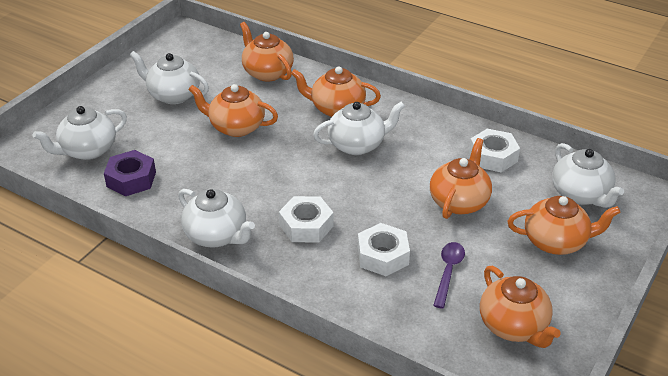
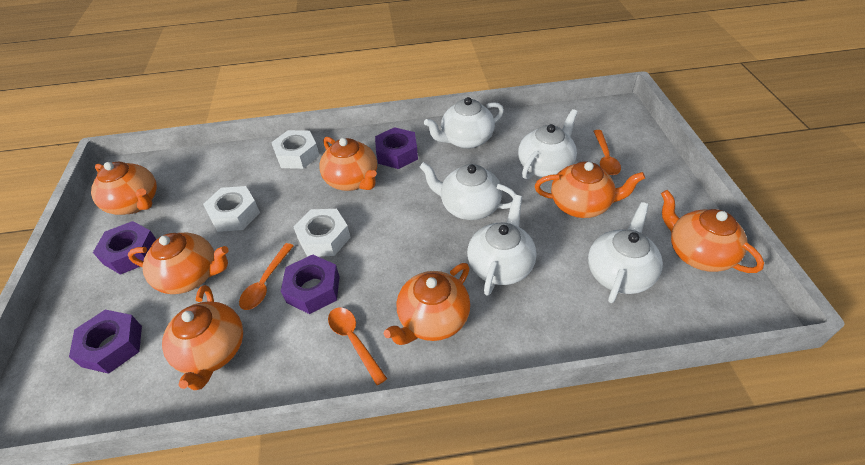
orange spoon: none = 0 -> [239,243,294,310] [328,307,387,385] [594,130,621,175] = 3
orange teapot: [188,84,278,137] [240,22,294,82] [291,66,381,117] [430,138,492,219] [480,266,561,348] [508,196,621,255] = 6 -> [91,162,157,215] [128,233,229,294] [162,285,243,390] [319,137,377,191] [384,263,470,345] [535,161,645,218] [661,190,764,273] = 7
purple nut: [104,150,156,196] = 1 -> [69,310,142,374] [93,221,157,275] [281,254,340,314] [375,127,418,169] = 4
purple spoon: [433,242,465,309] = 1 -> none = 0

